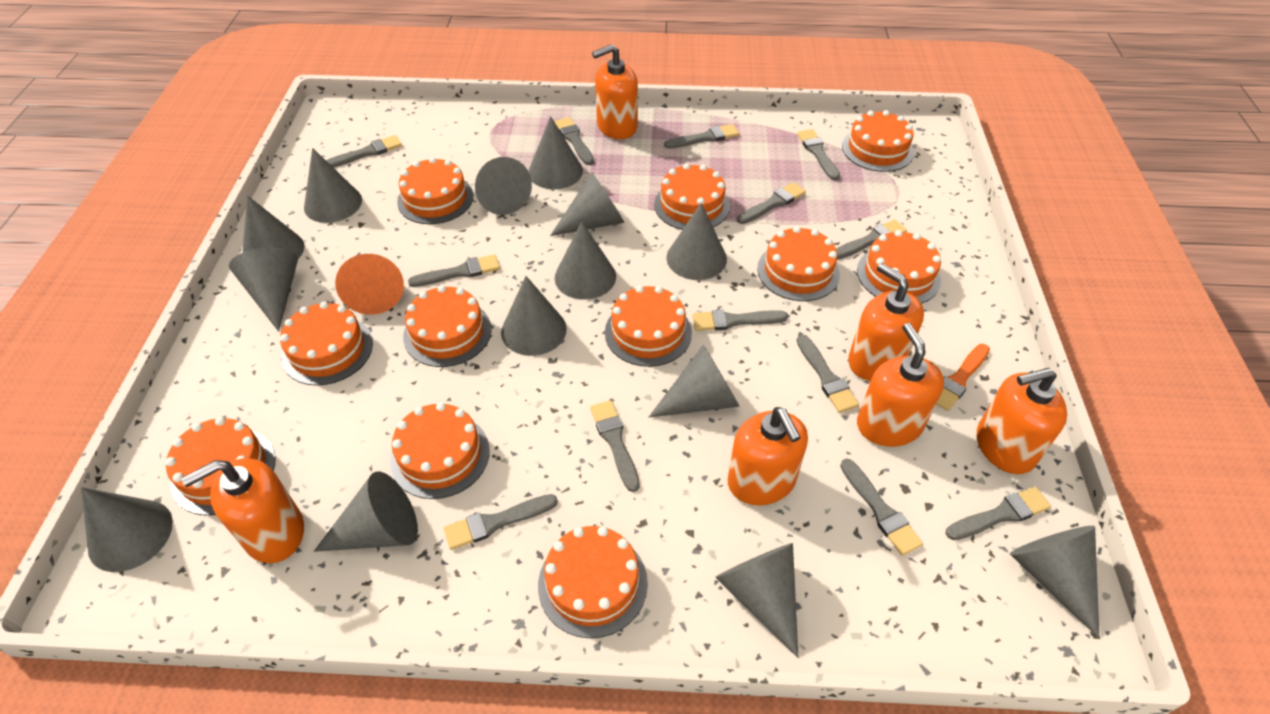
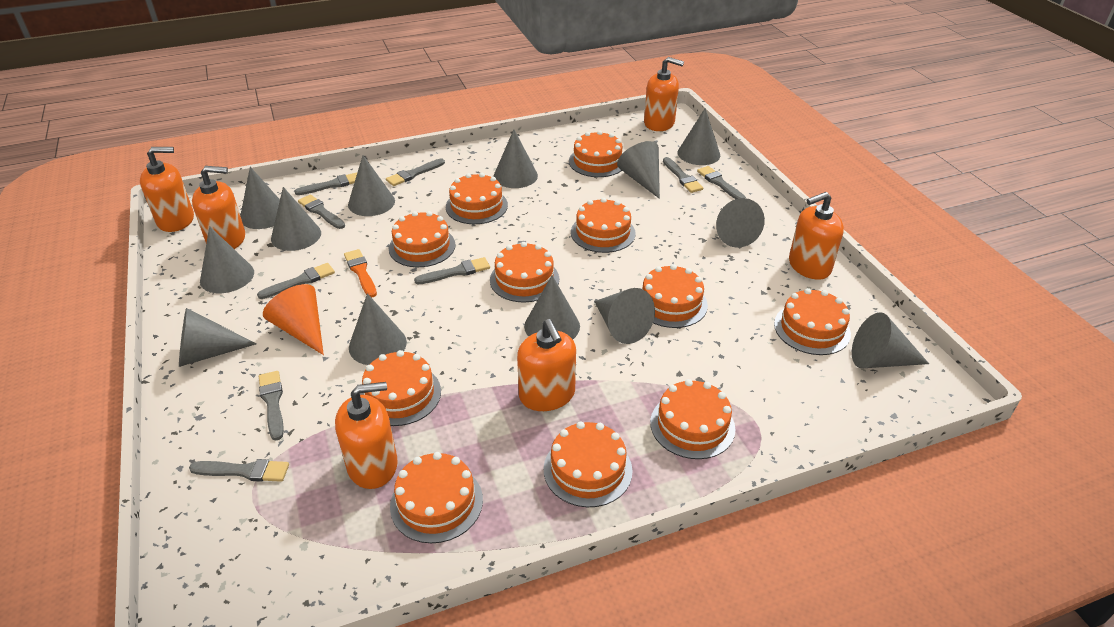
grey brush: [326,135,402,168] [408,254,500,287] [444,494,558,550] [555,117,594,165] [590,400,640,492] [664,124,739,149] [693,310,788,331] [737,182,806,224] [796,334,859,413] [797,129,840,180] [836,220,907,260] [840,459,923,556] [946,487,1051,540] = 13 -> [189,459,289,482] [257,263,335,299] [259,371,284,440] [294,172,357,195] [298,194,345,229] [386,158,445,186] [414,257,490,284] [663,157,703,193] [697,166,746,199] = 9
grey cone: [81,487,173,572] [229,247,298,332] [243,195,305,259] [304,148,362,223] [314,472,418,552] [475,157,532,215] [501,276,567,356] [529,116,583,189] [550,172,625,236] [555,221,616,300] [648,344,740,418] [666,203,727,280] [715,543,798,658] [1010,526,1099,638] = 14 -> [179,308,256,367] [200,226,254,293] [240,167,280,229] [271,187,321,251] [348,155,395,216] [349,293,407,365] [494,130,538,188] [524,275,580,339] [594,288,655,344] [617,141,660,199] [678,108,720,165] [716,198,765,248] [852,312,929,369] = 13

